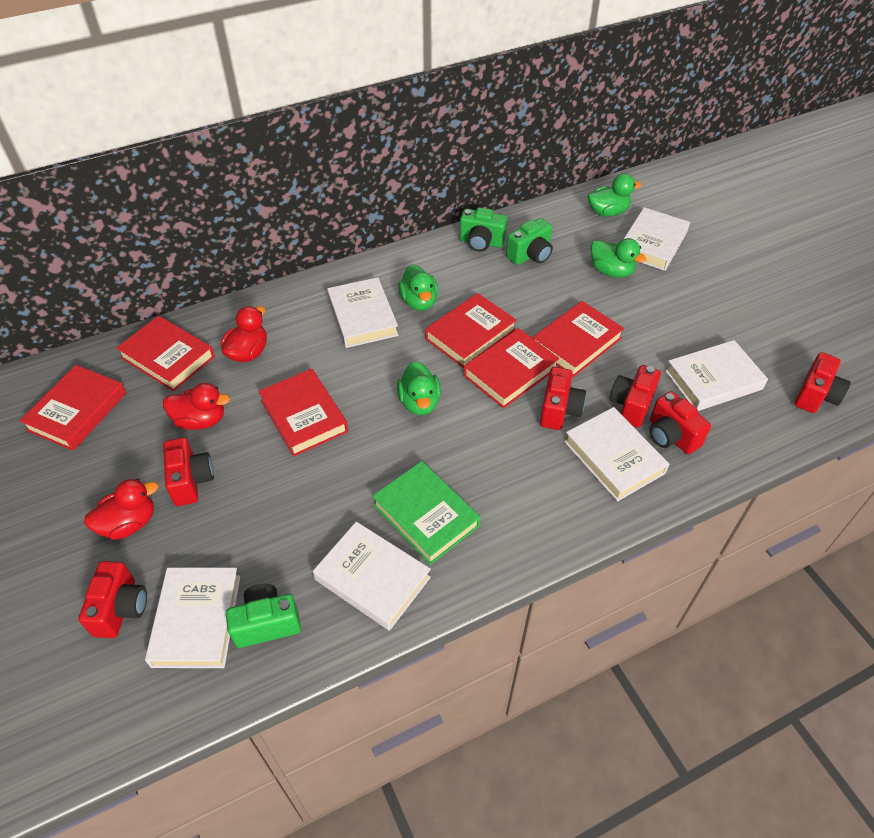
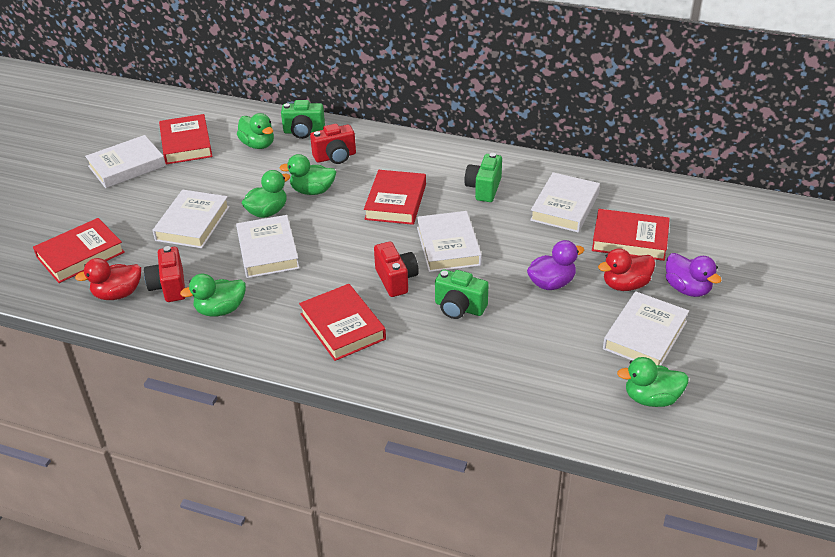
green book: [372,461,481,565] = 1 -> none = 0
green duck: [397,361,441,415] [398,264,438,311] [587,173,642,217] [591,238,646,278] = 4 -> [180,274,246,317] [237,113,274,149] [242,170,290,218] [279,154,336,195] [617,357,689,407] = 5
purple duck: none = 0 -> [527,240,584,290] [666,253,722,297] = 2
red book: [20,365,126,451] [116,315,215,391] [258,369,348,456] [425,293,517,368] [464,328,559,408] [533,301,624,377] = 6 -> [33,218,125,283] [159,114,213,164] [299,284,386,361] [364,170,426,225] [592,209,670,261] = 5
red camera: [78,561,147,638] [163,438,214,506] [540,367,586,430] [609,365,661,428] [649,391,711,454] [794,352,851,413] = 6 -> [144,246,185,302] [310,124,356,164] [374,242,419,297] = 3
red duck: [84,478,158,540] [163,383,230,430] [221,306,267,362] = 3 -> [75,258,141,300] [598,248,655,291] = 2

